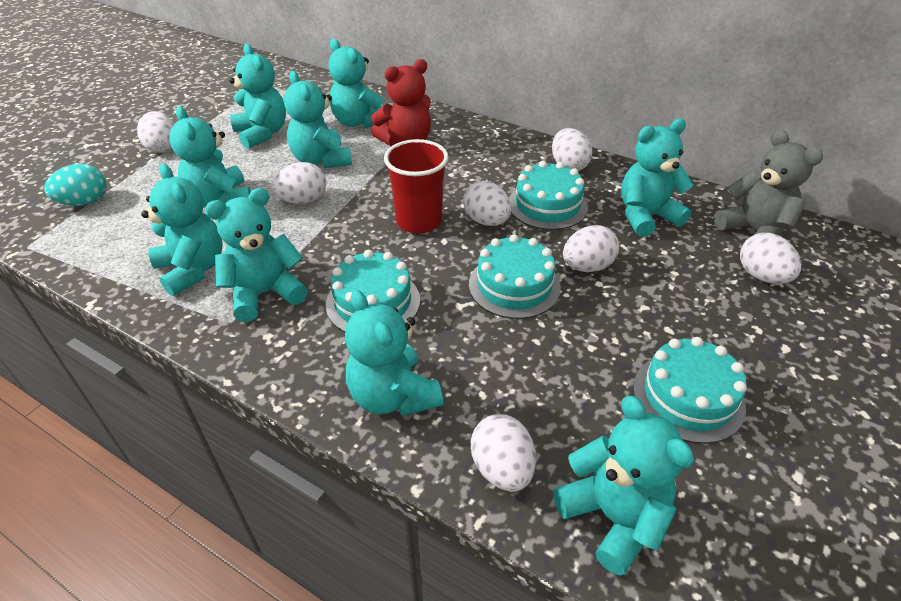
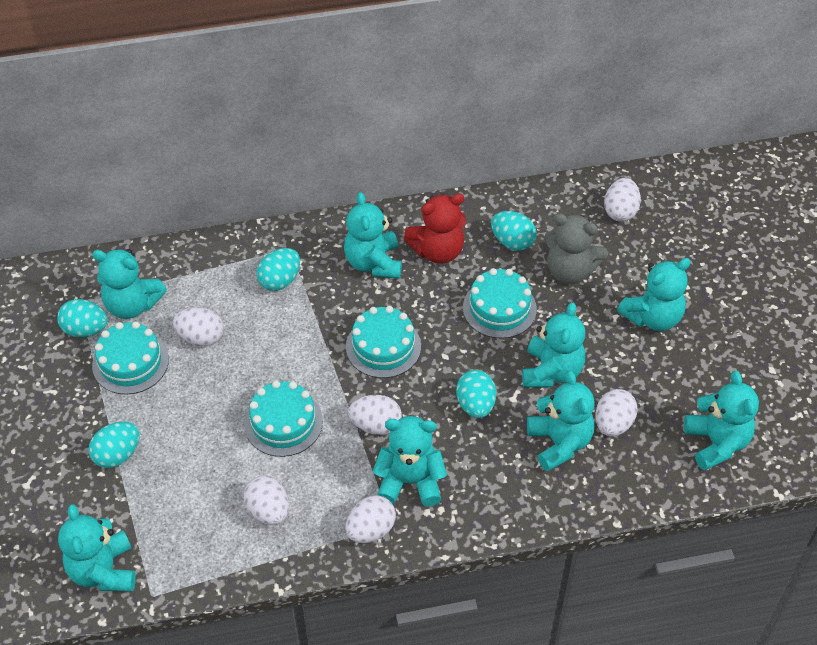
red cup: [384,139,449,234] = 1 -> none = 0
turquoise egg: [44,164,107,206] = 1 -> [57,299,108,337] [89,421,140,468] [257,248,300,291] [456,370,496,418] [491,211,537,251] = 5
turquoise teddy bear: [141,163,223,296] [169,106,251,207] [205,188,308,322] [229,44,286,149] [284,71,352,168] [328,39,387,128] [345,290,443,416] [553,396,694,576] [621,119,694,237] = 9 -> [58,504,136,591] [92,249,167,319] [344,192,402,279] [373,416,447,507] [522,302,585,388] [527,370,595,472] [617,258,691,331] [684,371,759,471] = 8
white egg: [137,111,174,153] [271,162,326,204] [463,181,511,226] [471,414,536,492] [552,128,592,171] [563,225,619,272] [740,233,801,284] = 7 -> [173,307,224,346] [244,476,289,525] [346,495,396,543] [348,395,402,435] [595,389,638,437] [604,178,641,222] = 6

